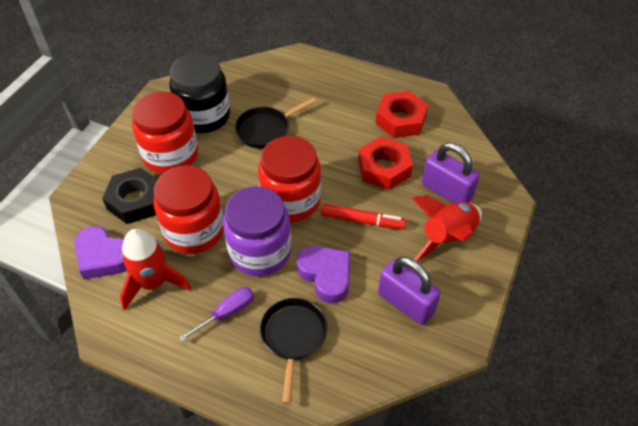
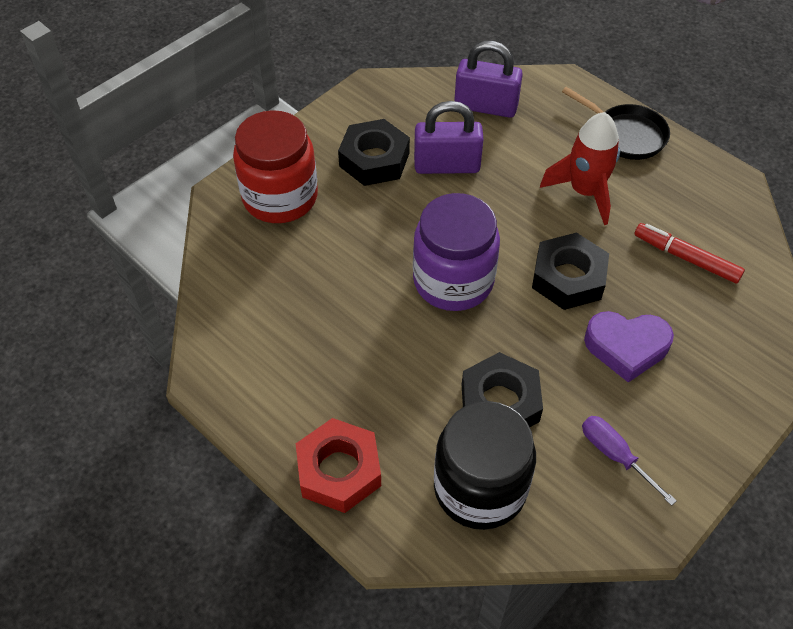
black nut: [102,168,158,224] = 1 -> [338,119,410,186] [462,352,543,427] [532,233,609,310] = 3
black pan: [235,97,316,149] [260,298,327,404] = 2 -> [562,87,670,160] = 1
purple heart: [75,226,127,279] [297,246,350,303] = 2 -> [584,311,674,383] = 1
red jar: [132,92,198,174] [154,165,224,254] [258,136,321,222] = 3 -> [233,110,318,223] = 1
red nut: [358,136,413,190] [375,91,428,138] = 2 -> [296,418,381,513] = 1
red rocket: [120,229,191,310] [412,195,482,261] = 2 -> [540,112,620,225] = 1

